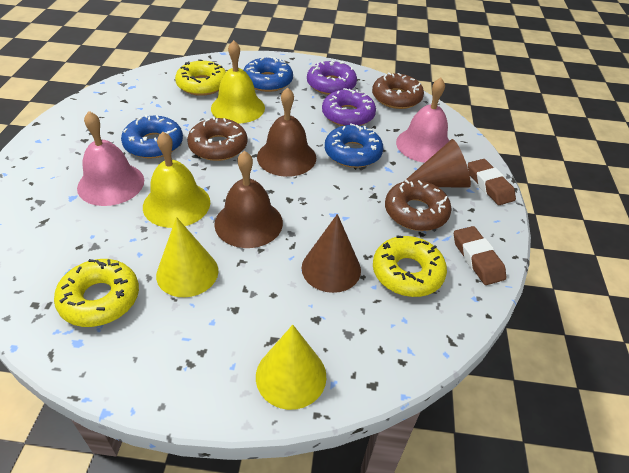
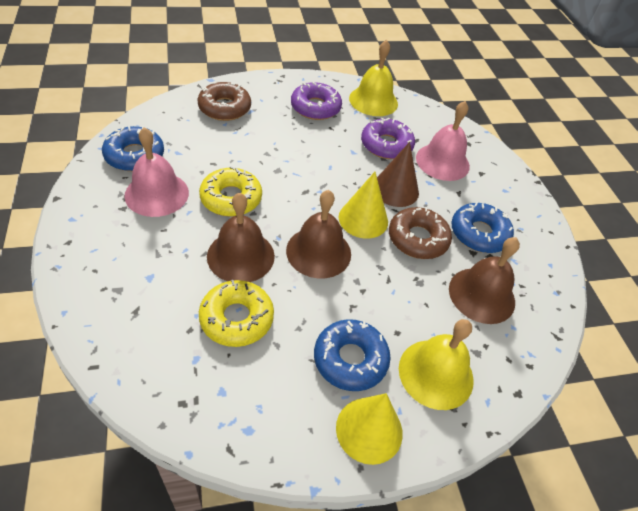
brown bell: [214,151,283,248] [257,87,316,177] = 2 -> [207,192,275,282] [286,190,351,278] [449,237,520,324] = 3
brown cone: [302,214,361,293] [407,139,471,188] = 2 -> [377,142,419,207] = 1
brown donut: [187,117,247,161] [372,73,424,109] [385,179,451,231] = 3 -> [198,82,251,121] [389,207,452,259] = 2
brown eraser: [454,226,506,285] [468,159,516,205] = 2 -> none = 0
yellow donut: [54,259,139,327] [175,59,226,96] [373,235,447,297] = 3 -> [199,166,262,217] [199,280,274,347] = 2

